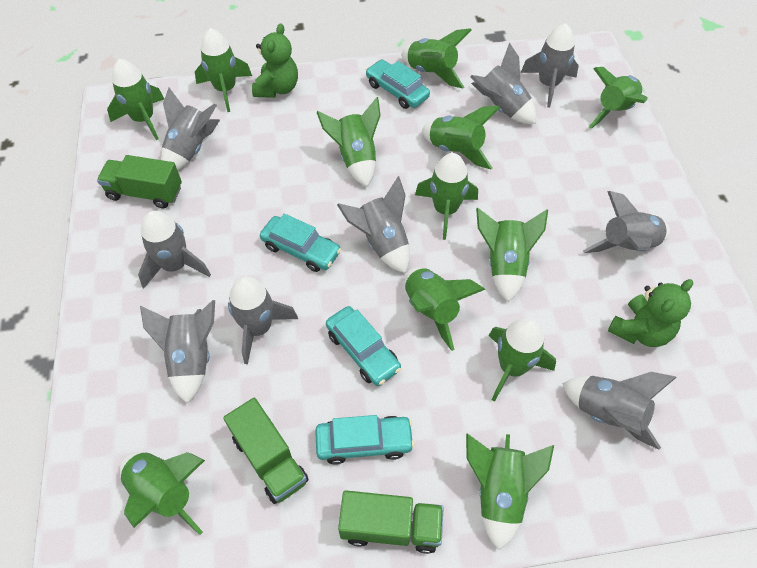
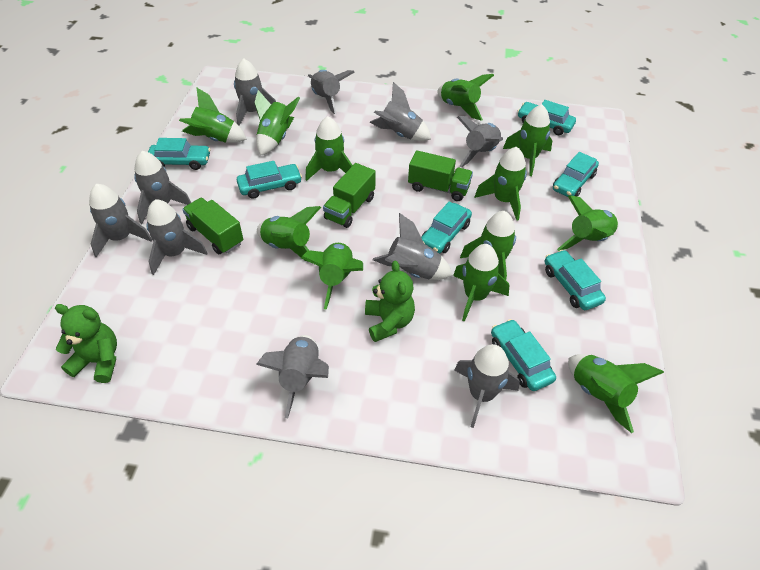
grey rocket: [138,211,211,289] [140,300,215,404] [161,88,220,170] [228,276,298,365] [337,176,410,274] [470,43,536,124] [521,23,579,107] [562,372,677,450] [583,191,670,253] = 9 -> [89,184,152,257] [134,151,191,224] [146,199,207,275] [234,58,276,126] [256,335,329,418] [308,70,355,114] [369,82,431,141] [373,213,453,280] [454,344,520,428] [457,116,503,167] = 10
turquoise car: [260,213,341,272] [315,415,415,465] [326,306,401,386] [366,59,430,109] = 4 -> [148,138,211,170] [237,161,302,199] [421,201,472,254] [491,319,556,391] [518,100,576,135] [545,250,606,310] [553,152,599,197] = 7

